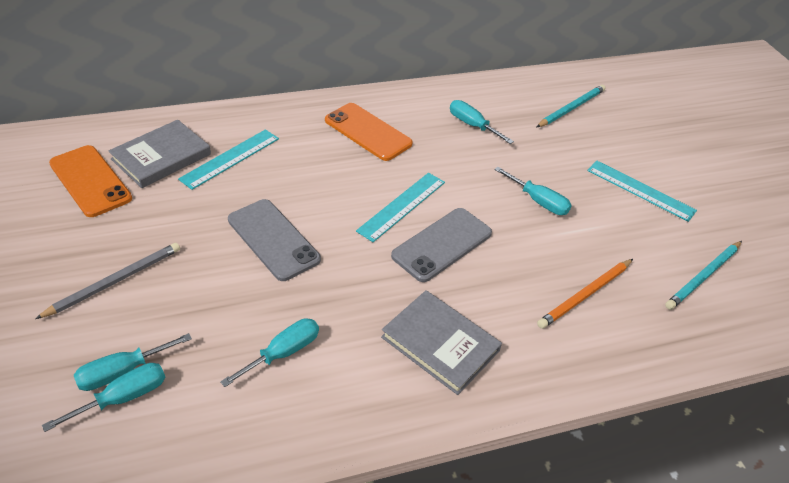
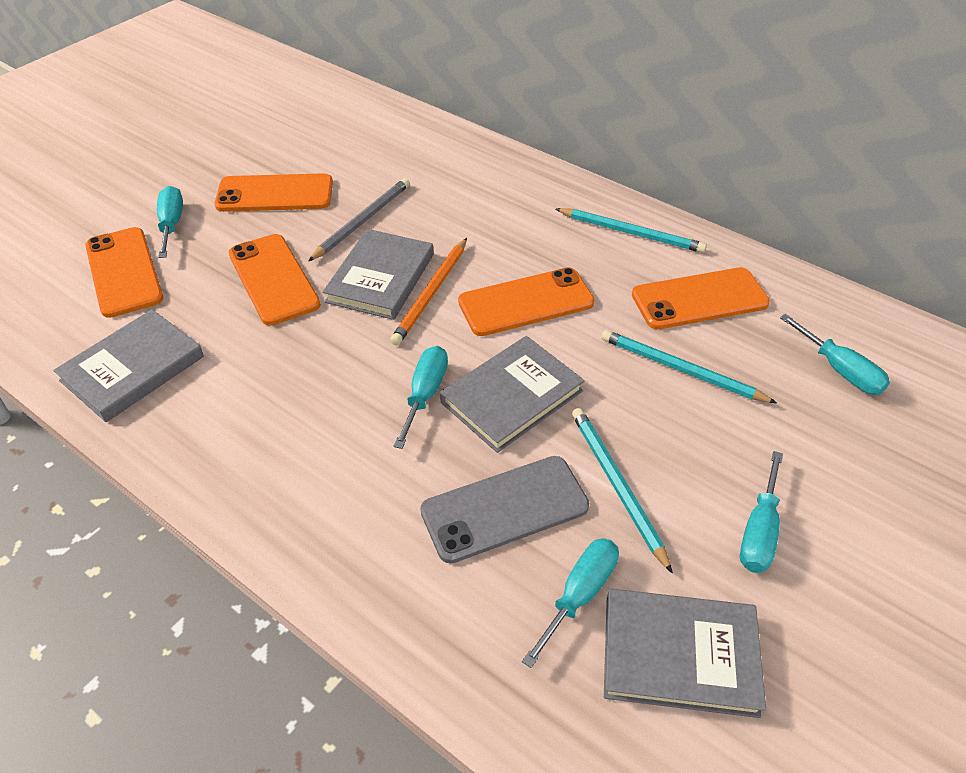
grey book: [109,120,211,188] [381,290,502,395] = 2 -> [53,309,204,422] [323,229,434,320] [440,336,585,453] [604,589,766,718] = 4
grey phone: [228,199,321,281] [391,208,492,282] = 2 -> [420,456,589,563] = 1
orange phone: [49,145,132,217] [325,103,413,161] = 2 -> [85,227,163,318] [215,173,333,212] [229,234,321,325] [458,267,595,336] [632,267,770,329] = 5
turquoise pencil: [537,85,605,127] [665,241,742,310] = 2 -> [556,208,707,253] [572,408,673,573] [601,330,777,403] = 3
turquoise ruler: [178,129,279,190] [356,173,445,242] [587,161,697,222] = 3 -> none = 0

